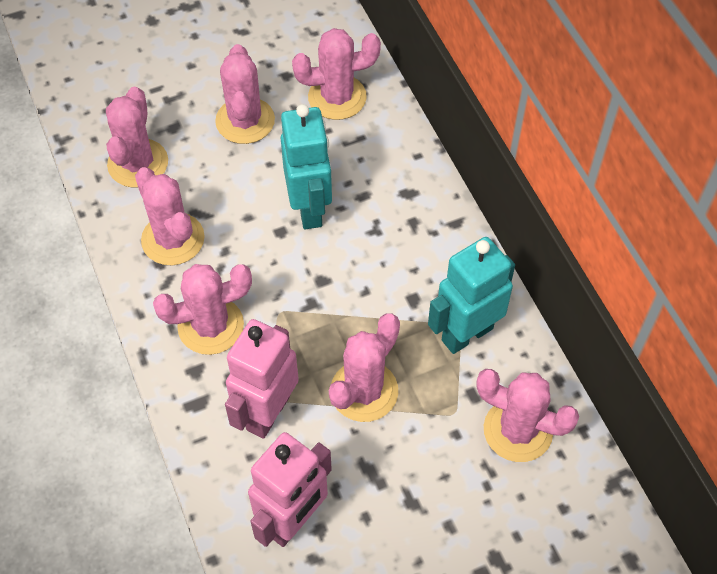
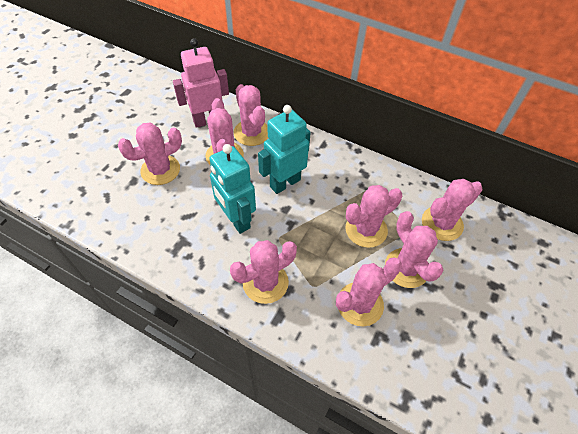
pink cactus: [106,87,168,188] [135,167,205,265] [153,264,252,355] [215,44,275,144] [292,28,381,120] [329,314,400,422] [476,369,579,462] = 7 -> [118,123,182,185] [206,98,244,165] [230,240,297,304] [234,84,268,146] [336,257,402,327] [345,185,402,248] [385,211,443,288] [422,179,483,241] = 8
pink robot: [225,319,299,439] [248,432,332,547] = 2 -> [173,38,229,128] = 1

